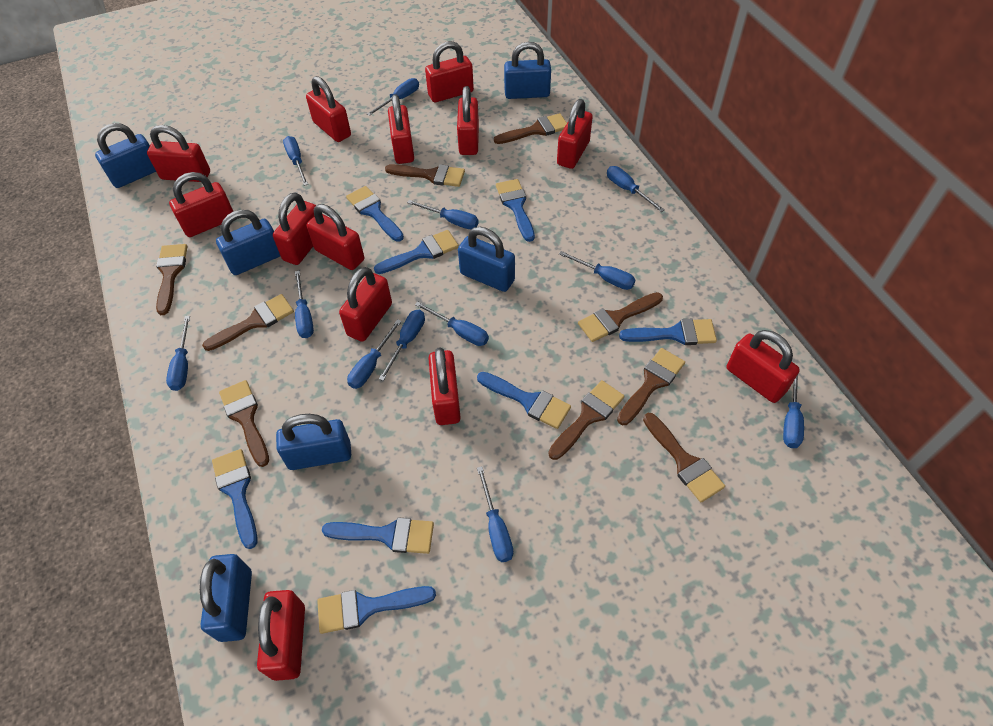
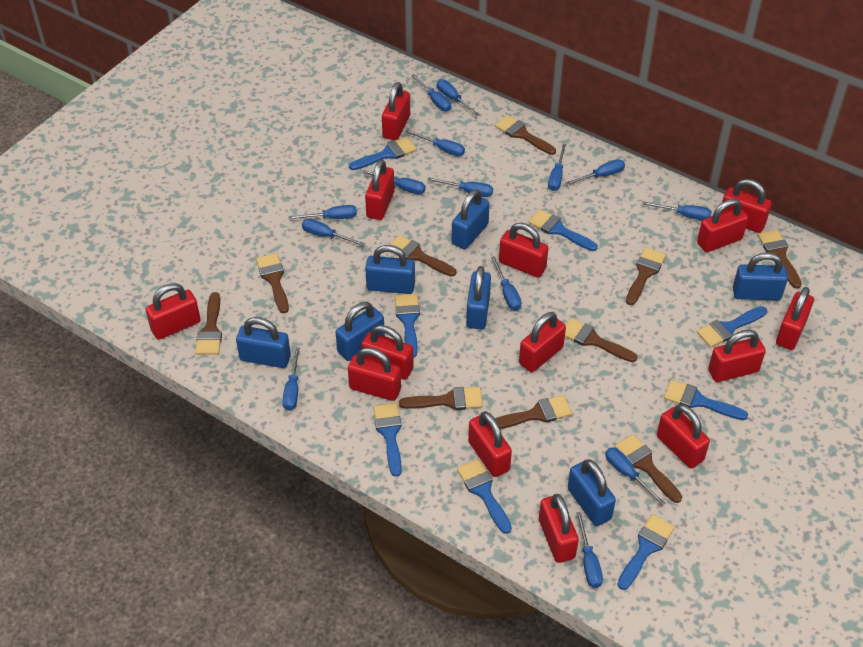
blue padlock: [95,123,156,188] [200,554,252,642] [216,210,280,275] [276,414,351,470] [458,227,515,292] [504,42,551,99] = 6 -> [236,317,291,368] [335,302,385,361] [365,245,415,294] [452,189,490,249] [466,266,491,329] [568,459,616,526] [733,252,788,301] = 7
blue screwdriver: [166,316,190,391] [283,136,308,186] [295,271,314,338] [347,319,402,389] [367,78,419,116] [379,310,425,381] [407,200,479,229] [415,302,489,346] [477,466,513,562] [559,251,635,290] [607,166,665,212] [783,375,804,448] = 12 -> [282,347,300,410] [288,205,357,219] [302,219,365,246] [363,170,425,194] [406,130,465,156] [411,74,451,112] [428,177,493,197] [437,79,479,116] [491,256,522,310] [548,143,567,191] [565,159,625,185] [576,512,603,588] [605,447,666,506] [643,202,712,220] = 14
brown brush: [156,244,188,315] [202,294,294,351] [219,380,269,467] [385,164,465,187] [494,113,567,144] [548,380,624,460] [578,292,663,342] [617,348,685,425] [643,413,725,502] = 9 -> [195,292,222,355] [256,253,289,313] [390,235,456,277] [399,387,483,410] [495,115,556,155] [495,395,572,429] [565,318,637,362] [615,434,682,503] [626,247,666,305] [758,230,802,289] = 10
red padlock: [147,125,210,182] [169,172,233,237] [257,590,305,681] [273,193,316,265] [306,76,351,142] [307,204,364,270] [339,267,392,342] [388,94,414,164] [425,41,474,102] [428,347,461,425] [457,86,479,155] [557,99,593,169] [727,330,800,403] = 13 -> [146,283,201,340] [348,347,401,401] [361,325,414,380] [365,159,394,220] [382,82,410,140] [468,411,512,477] [499,223,548,277] [519,312,566,372] [539,494,579,563] [657,404,710,469] [697,199,748,252] [708,330,766,382] [722,179,772,233] [776,287,814,350] = 14

